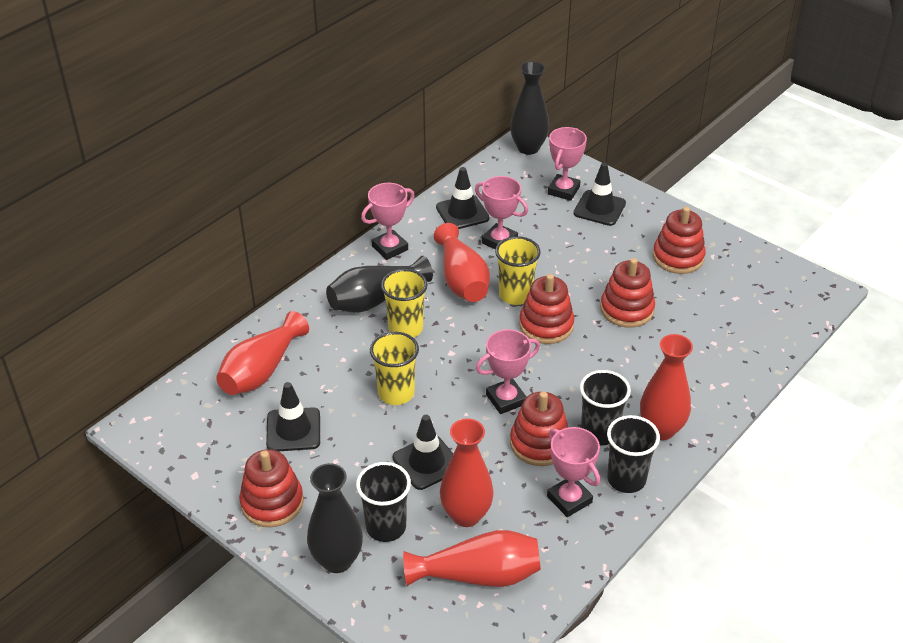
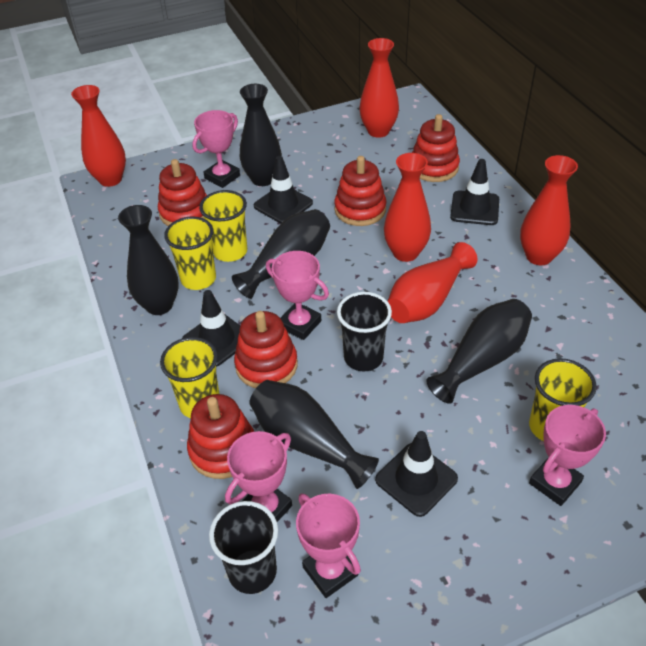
black cup: [356,462,411,542] [580,370,631,446] [607,415,660,493] = 3 -> [209,501,278,594] [337,292,392,372] = 2
black vase: [307,463,363,573] [326,256,433,313] [510,61,549,155] = 3 -> [118,205,179,315] [232,209,330,299] [240,84,282,186] [249,380,379,489] [426,299,532,404] = 5
yellow cup: [370,332,419,405] [381,269,428,338] [495,236,541,305] = 3 -> [160,337,219,418] [164,216,216,290] [199,190,247,262] [529,358,597,441] = 4

